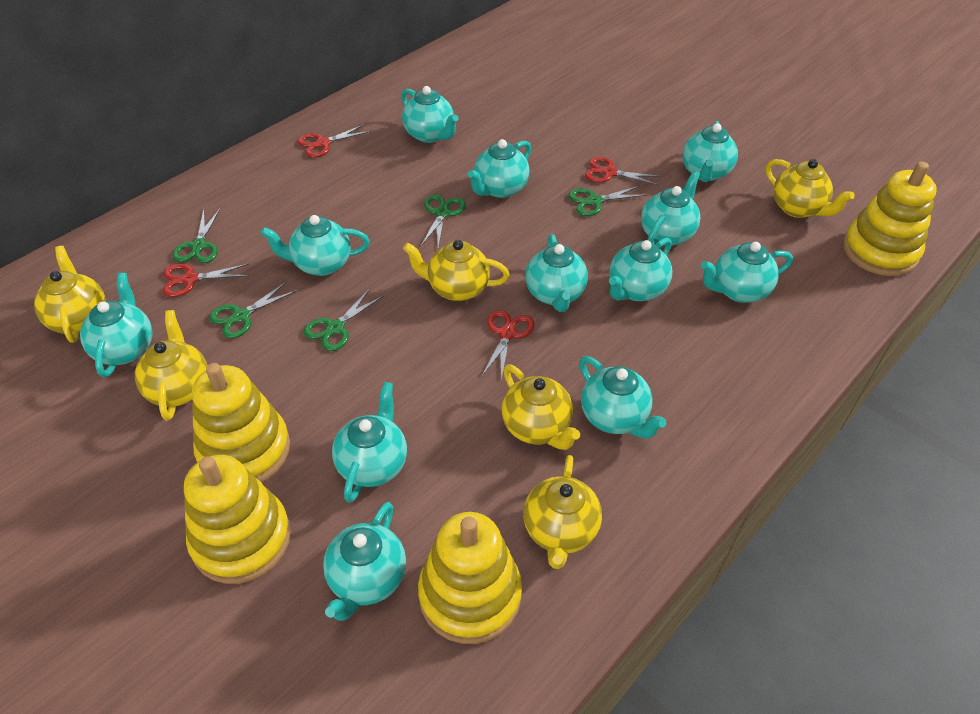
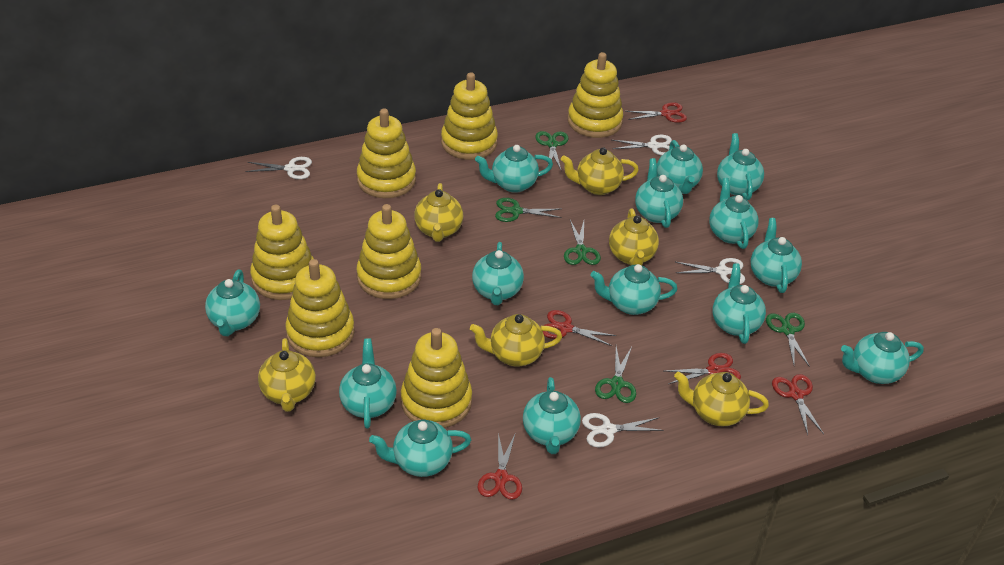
red scissors: [163,264,249,297] [298,124,371,158] [482,310,534,381] [585,157,662,185] = 4 -> [477,433,522,500] [543,310,616,346] [625,102,687,123] [665,353,741,384] [772,374,824,435] = 5
turquoise teapot: [80,273,152,377] [260,215,370,276] [323,502,406,621] [332,382,407,503] [401,86,459,143] [468,139,531,198] [525,234,588,312] [579,356,666,438] [609,238,672,301] [641,171,700,246] [682,121,738,182] [701,242,793,303] = 12 -> [205,270,260,336] [339,339,397,429] [369,420,471,477] [472,242,524,305] [475,145,553,193] [523,377,581,454] [590,264,678,315] [635,158,683,228] [657,140,703,194] [709,178,759,249] [712,264,766,344] [717,133,764,200] [750,218,802,293] [841,332,924,384] = 14
white scissors: none = 0 -> [246,157,312,179] [582,413,664,448] [612,135,672,156] [676,258,745,284] = 4
yellow stacking toy: [184,455,291,584] [192,363,290,482] [418,512,522,644] [843,162,937,276] = 4 -> [250,205,314,300] [285,259,355,357] [356,204,421,299] [357,109,416,198] [401,328,472,428] [441,72,498,160] [568,52,623,138] = 7

